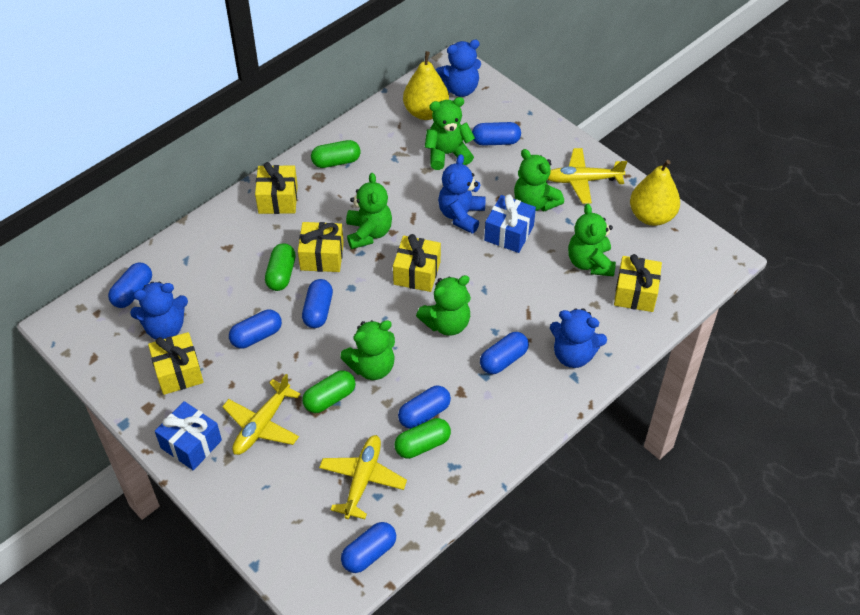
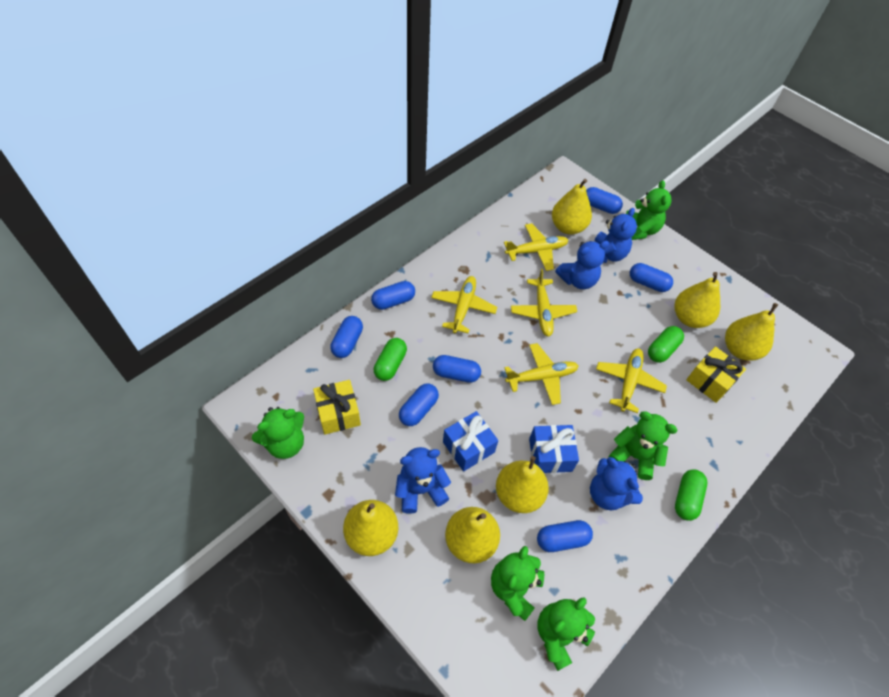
green capsule: [265,243,296,291] [302,370,356,413] [311,140,361,168] [395,418,451,459] = 4 -> [374,338,407,381] [648,326,684,363] [675,469,707,521] = 3
green teddy bear: [340,320,395,380] [346,173,392,249] [416,275,471,336] [425,97,475,170] [514,149,564,212] [568,204,616,277] = 6 -> [252,407,304,459] [491,546,544,621] [537,598,595,671] [609,412,677,480] [626,180,672,240] = 5
yellow gift: [148,332,204,395] [255,162,298,214] [298,222,344,272] [393,234,441,292] [614,254,662,312] = 5 -> [313,380,361,435] [686,347,746,403] = 2
yellow pear: [403,51,449,120] [630,160,680,226] = 2 -> [343,500,399,556] [445,507,500,563] [496,456,549,513] [552,179,592,235] [675,272,720,328] [725,303,778,361] = 6
yellow plane: [222,374,301,455] [319,435,407,519] [548,148,627,204] = 3 -> [431,276,497,333] [504,223,569,271] [504,343,579,405] [511,269,577,337] [596,348,667,413] = 5

